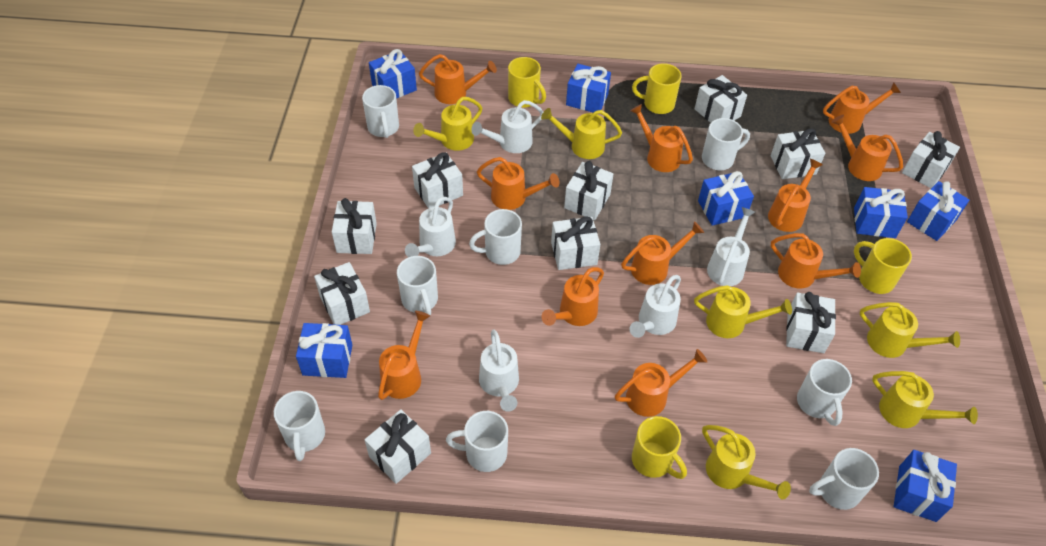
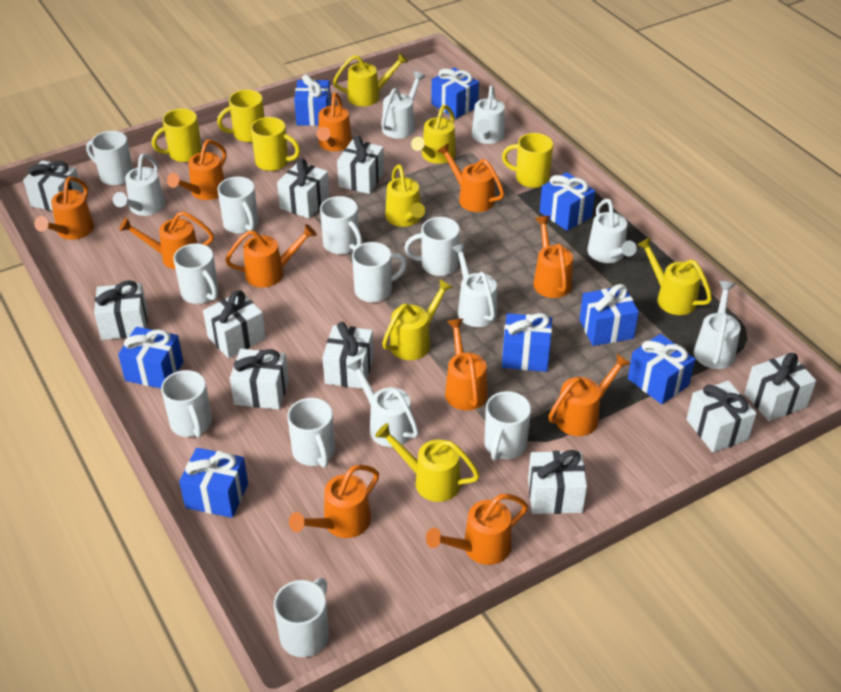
blue gift: [296,323,352,378] [369,49,417,99] [566,64,611,113] [698,171,754,226] [854,187,908,238] [894,450,957,522] [907,181,969,241] = 7 -> [118,327,184,388] [179,448,248,518] [294,74,331,126] [431,68,479,119] [502,313,552,372] [540,172,595,231] [579,284,639,346] [628,334,695,404] = 8
white mug: [274,391,325,461] [362,85,399,138] [397,256,438,315] [446,411,508,472] [469,209,522,265] [702,118,750,170] [797,359,852,426] [809,448,879,510] = 8 -> [86,131,133,186] [161,370,212,438] [173,243,218,304] [217,177,258,234] [274,578,329,657] [287,398,335,468] [320,196,362,254] [352,242,407,302] [404,217,460,276] [484,391,531,461] = 10
white watering can: [405,197,456,257] [471,100,543,153] [479,330,519,412] [630,275,681,338] [707,207,755,286] = 5 -> [113,154,165,216] [347,358,419,447] [381,71,426,139] [451,243,497,327] [472,85,505,144] [587,199,637,263] [694,281,740,369] = 7

